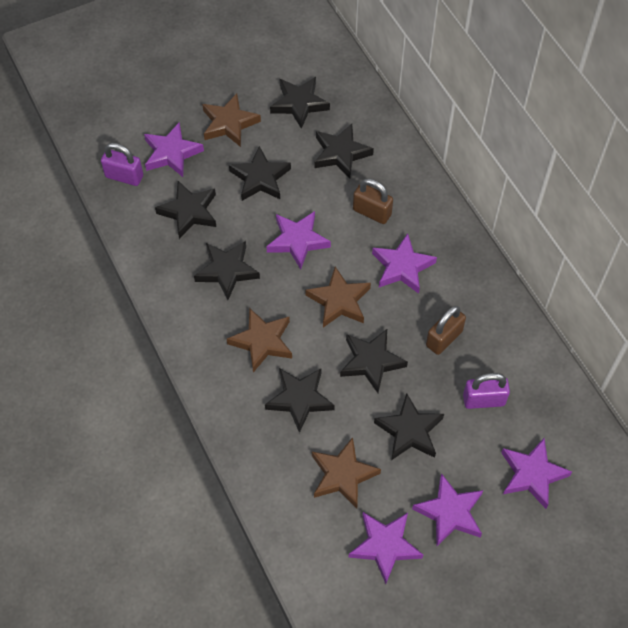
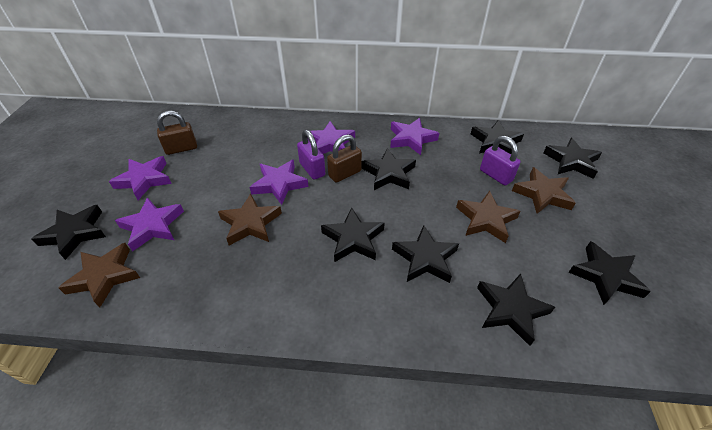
purple star: [144,122,204,177] [266,211,331,269] [348,512,423,584] [372,233,437,294] [412,473,483,546] [501,438,572,509] = 6 -> [109,156,172,200] [115,197,184,251] [249,159,309,205] [310,121,355,154] [390,118,439,155] = 5

